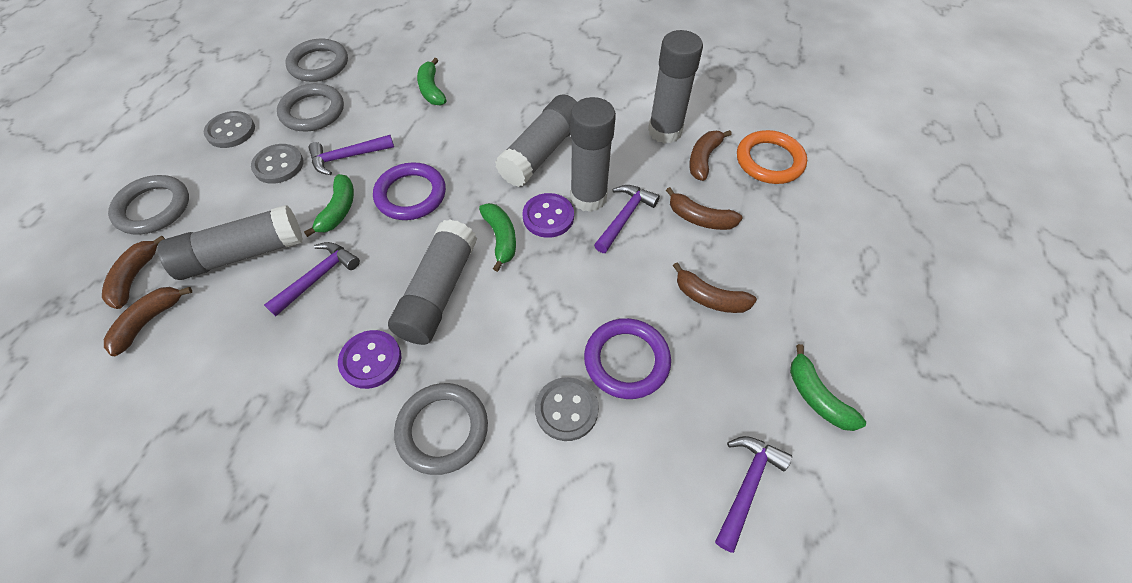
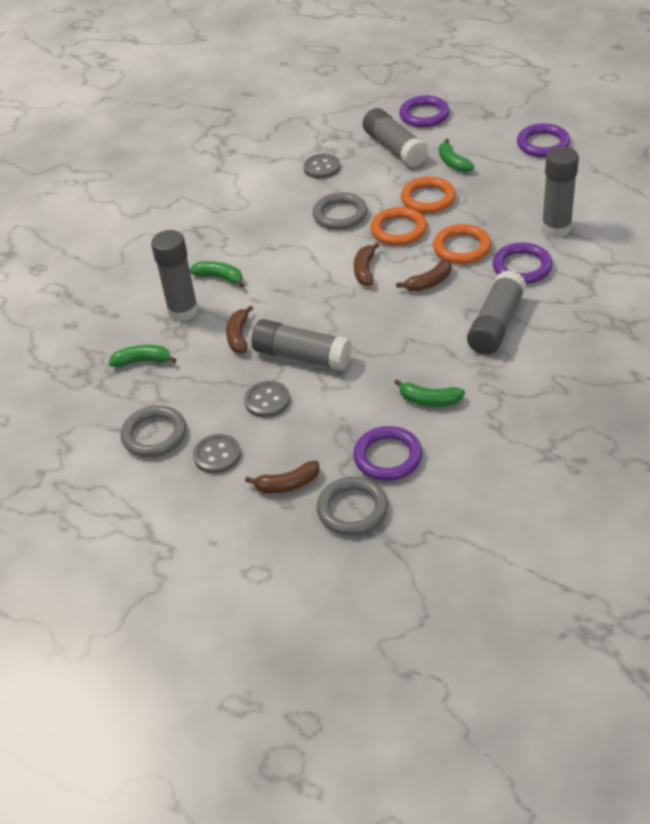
brown banana: [102,236,165,309] [104,287,192,356] [666,187,742,230] [673,262,757,313] [689,130,732,181] = 5 -> [226,305,253,354] [245,461,320,493] [354,243,380,286] [396,259,452,292] = 4
grey ring: [108,175,189,235] [277,83,344,132] [285,39,348,82] [394,383,488,475] = 4 -> [121,406,186,457] [312,192,368,230] [317,477,388,535] = 3
orange ring: [737,130,807,184] = 1 -> [370,207,427,246] [401,177,456,213] [433,224,491,264] = 3
purple button: [338,330,401,389] [523,193,574,238] = 2 -> none = 0
purple hammer: [264,242,360,316] [308,135,394,175] [594,185,660,253] [715,436,792,553] = 4 -> none = 0
purple ring: [373,162,446,220] [584,318,671,399] = 2 -> [353,426,422,481] [399,96,450,127] [492,242,553,284] [517,123,570,157] = 4

